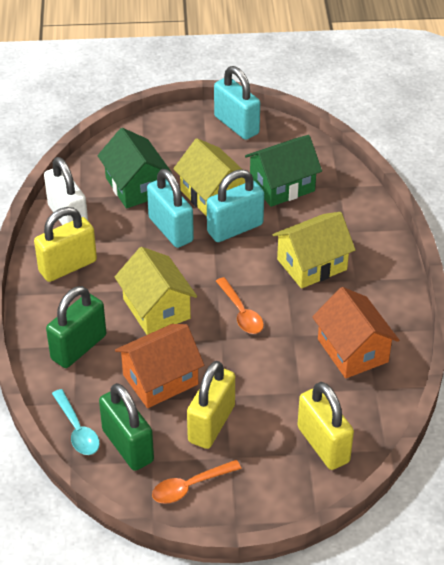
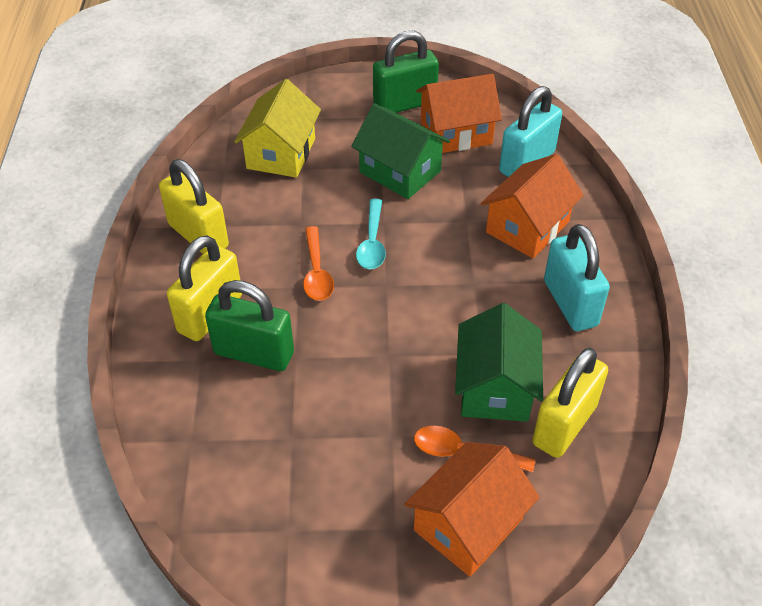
orange house: [115,324,204,408] [312,287,399,379] = 2 -> [404,442,540,577] [416,74,502,153] [481,154,584,258] = 3
turquoise padlock: [147,169,194,248] [207,169,264,242] [214,66,260,140] = 3 -> [499,86,562,177] [544,224,610,331] = 2
white padlock: [44,157,88,225] = 1 -> none = 0
yellow house: [115,247,197,335] [173,138,245,217] [272,212,356,289] = 3 -> [234,79,321,178] = 1

